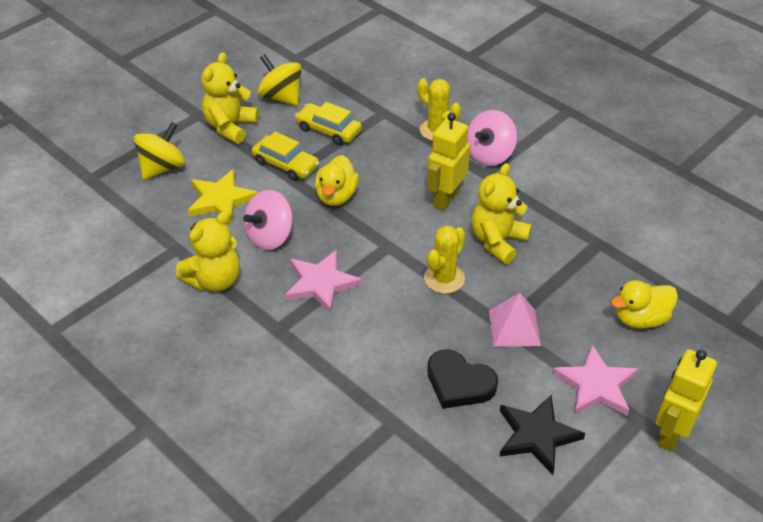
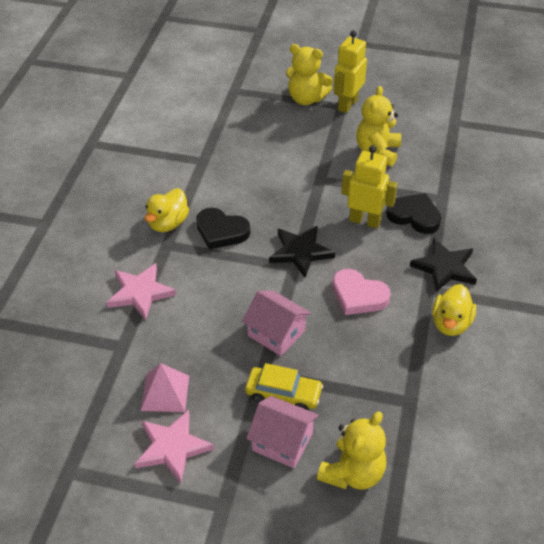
black heart: [427,349,498,409] = 1 -> [196,208,250,250] [386,193,442,234] = 2
black star: [500,395,585,475] = 1 -> [269,226,336,278] [410,238,477,292] = 2
pink heart: none = 0 -> [332,269,390,315] = 1
pink house: none = 0 -> [242,291,311,356] [246,396,319,468] = 2
pink spinning top: [243,190,293,250] [467,110,517,166] = 2 -> none = 0
yellow cactus: [417,78,461,141] [424,225,466,294] = 2 -> none = 0
yellow car: [252,131,319,181] [295,102,362,145] = 2 -> [245,363,323,410] = 1
yellow spinning top: [134,122,185,180] [257,54,302,106] = 2 -> none = 0
yellow star: [188,169,258,224] = 1 -> none = 0

